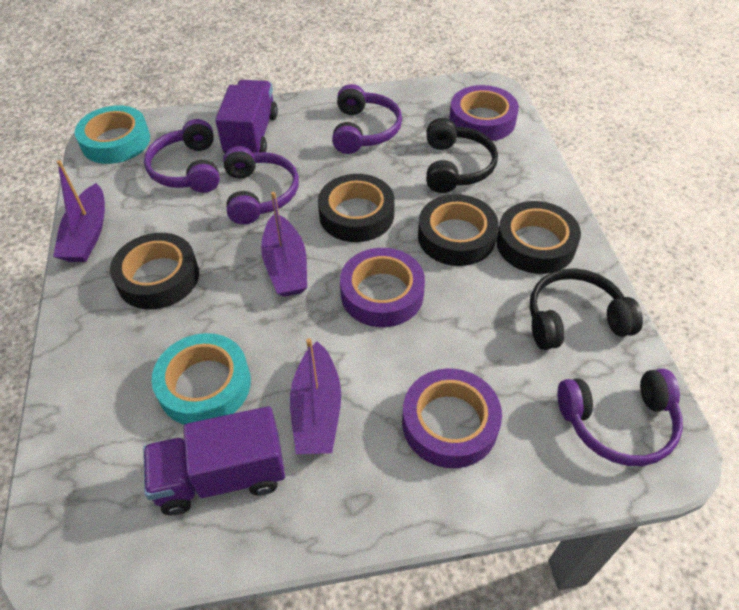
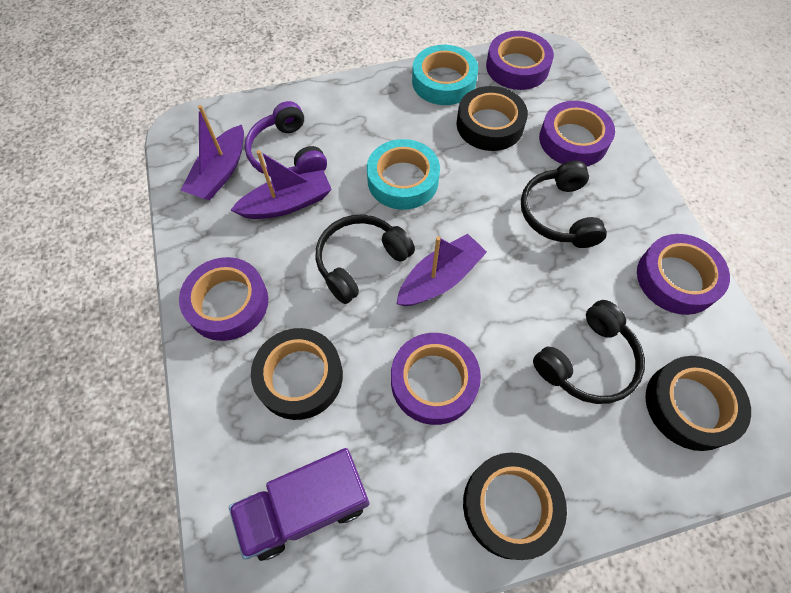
black headphones: [426,118,498,193] [530,268,643,350] = 2 -> [316,214,415,304] [521,161,607,248] [533,300,645,404] = 3
purple headphones: [144,119,220,193] [223,146,299,225] [332,84,402,154] [557,369,683,466] = 4 -> [245,101,327,176] = 1
purple tape: [340,248,425,327] [402,368,502,468] [449,85,519,141] = 3 -> [179,257,268,341] [391,333,481,425] [486,31,554,90] [539,101,615,166] [637,234,730,315] = 5
purple truck: [143,406,285,515] [215,80,278,153] = 2 -> [229,448,370,561] = 1

